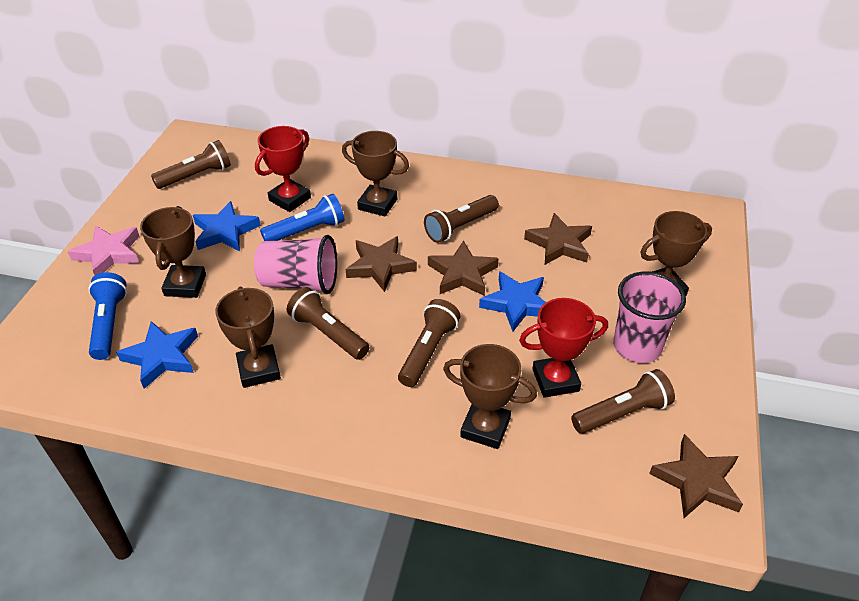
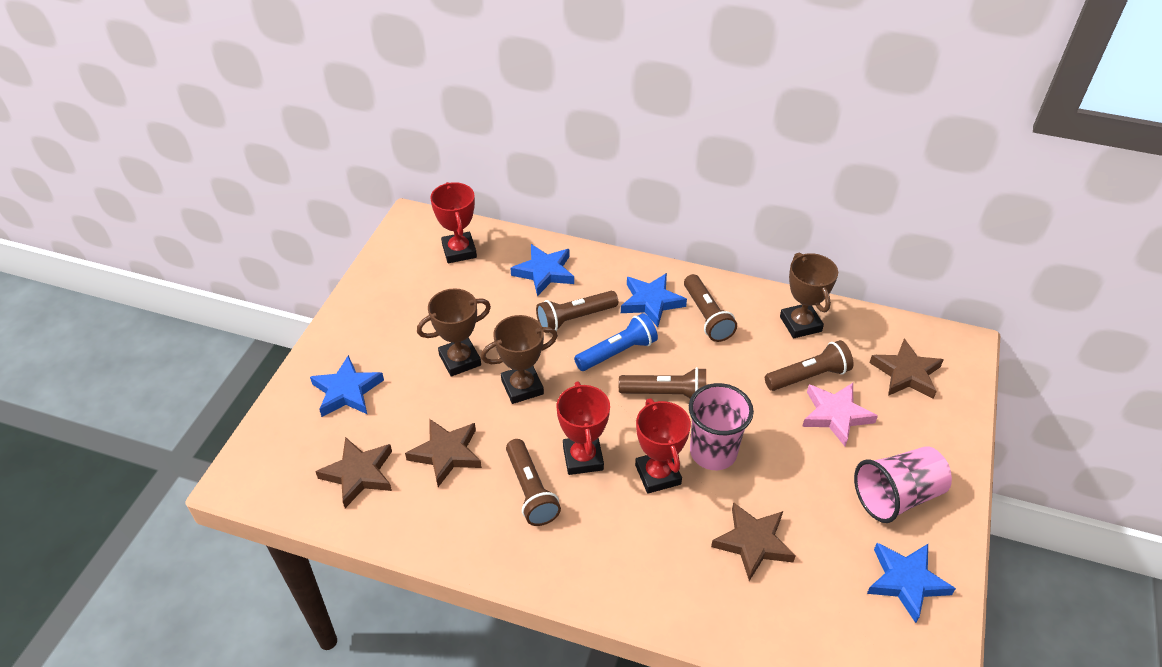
blue flashlight: [88,272,127,360] [260,194,345,241] = 2 -> [574,313,658,371] = 1
blue star: [116,321,198,389] [193,201,261,251] [479,271,546,332] = 3 -> [310,355,384,417] [510,244,574,296] [621,273,687,327] [867,543,956,623] = 4
brown trophy: [140,206,206,298] [215,287,281,388] [342,131,409,216] [443,344,537,449] [640,211,712,296] = 5 -> [417,288,491,377] [481,315,558,404] [780,252,838,338] = 3
red trophy: [255,126,311,212] [519,298,608,398] = 2 -> [430,182,477,263] [556,381,610,475] [635,399,691,494] = 3

